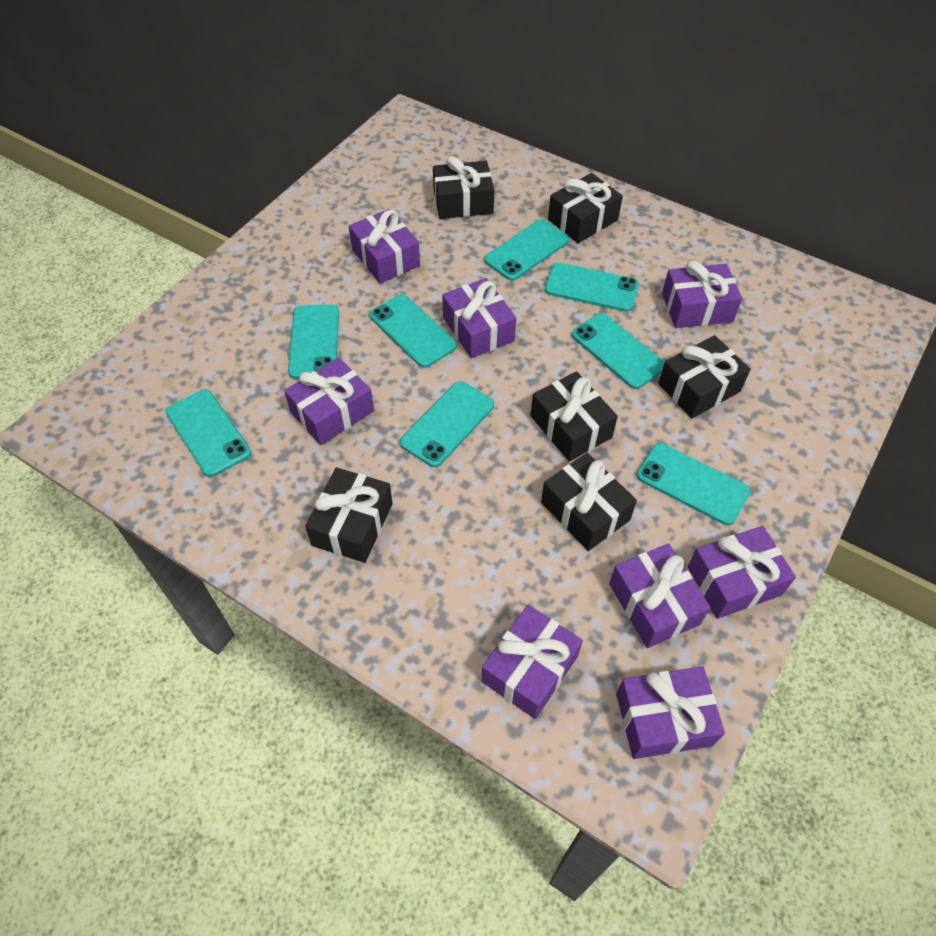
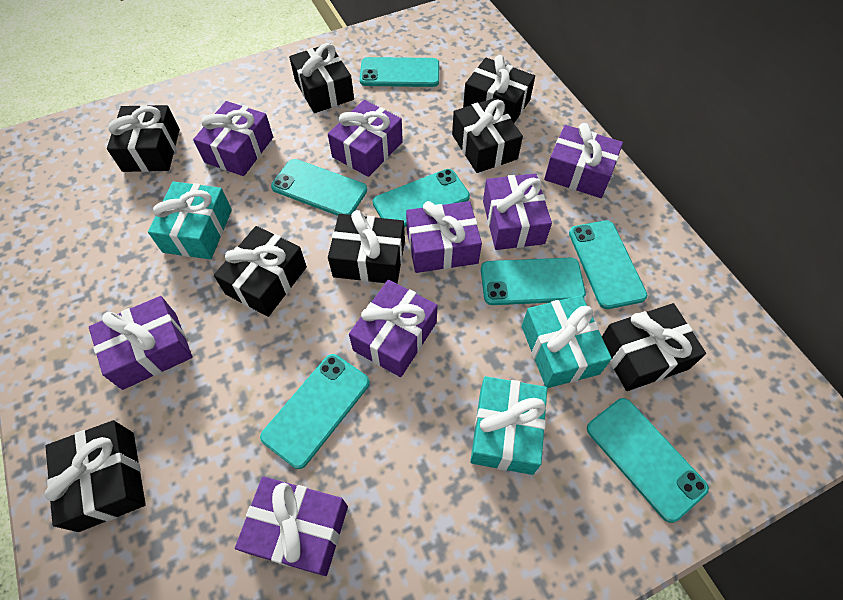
black gift: [305,467,393,563] [433,156,494,219] [531,371,618,461] [541,453,637,551] [548,173,623,243] [658,335,750,418] = 6 -> [45,420,146,532] [107,105,180,172] [214,226,307,317] [289,43,354,113] [328,210,405,284] [452,98,523,173] [463,55,535,123] [602,303,706,391] = 8
turquoise gift: none = 0 -> [148,181,232,260] [470,376,547,475] [522,295,612,388] = 3
turquoise phone: [165,389,251,477] [288,305,339,379] [370,294,457,368] [400,381,494,467] [484,219,569,281] [545,262,639,312] [572,313,665,389] [637,443,750,525] = 8 -> [260,354,370,469] [271,159,367,216] [360,57,439,87] [373,169,470,227] [481,258,586,305] [569,220,647,309] [587,398,709,523] = 7

